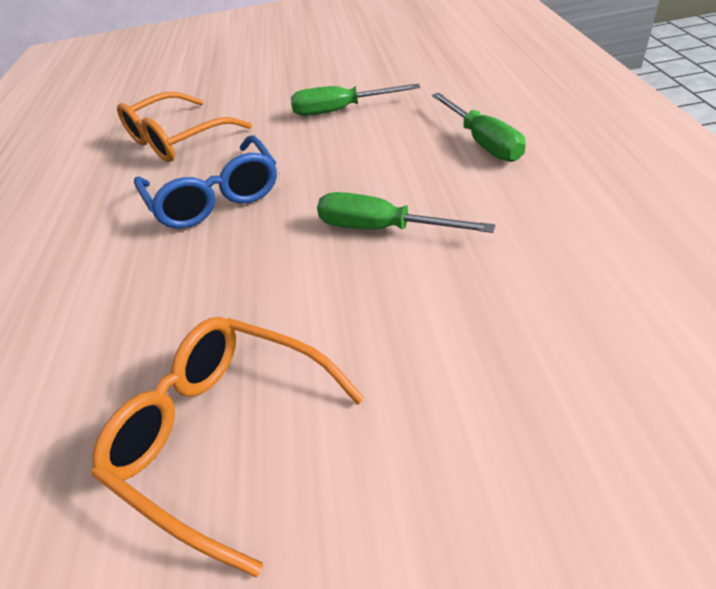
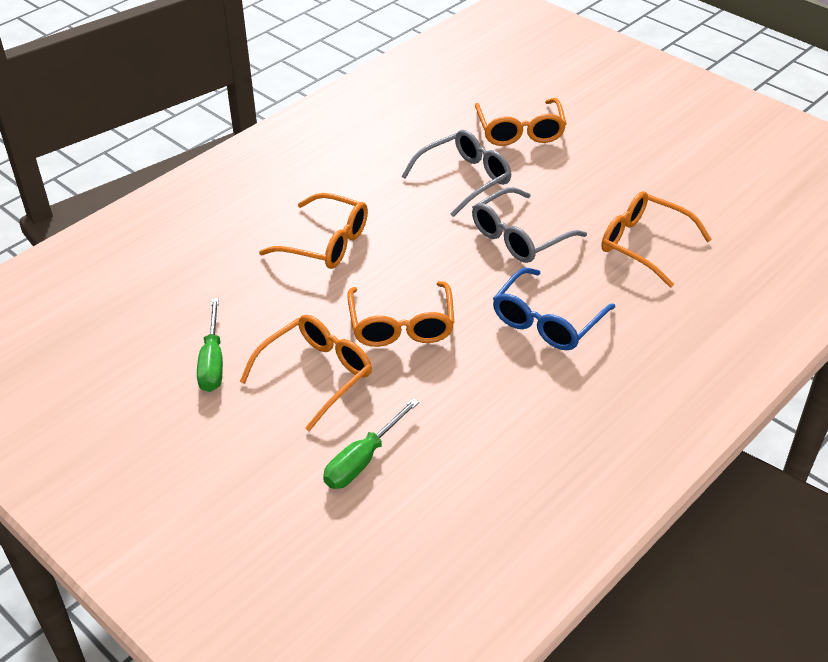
green screwdriver: [291,83,420,116] [317,192,496,233] [432,93,525,162] = 3 -> [197,298,223,392] [323,398,419,489] = 2
grey glasses: none = 0 -> [402,130,511,217] [472,187,587,263] = 2
orange glasses: [92,317,364,577] [117,92,252,162] = 2 -> [240,315,372,431] [259,193,368,269] [347,281,454,347] [475,98,566,146] [601,191,712,287] = 5

